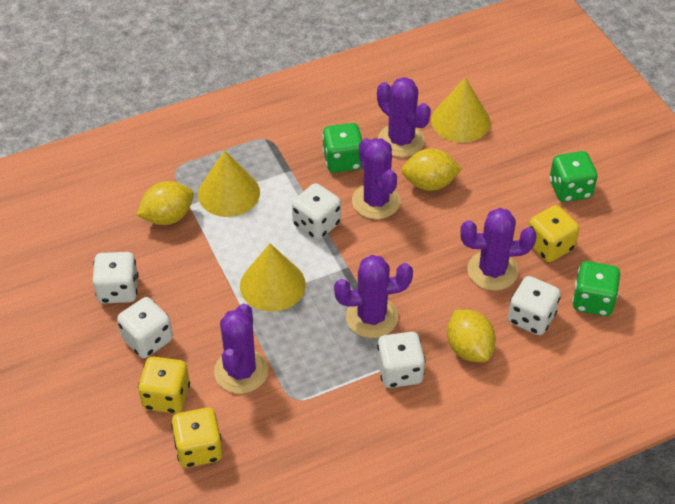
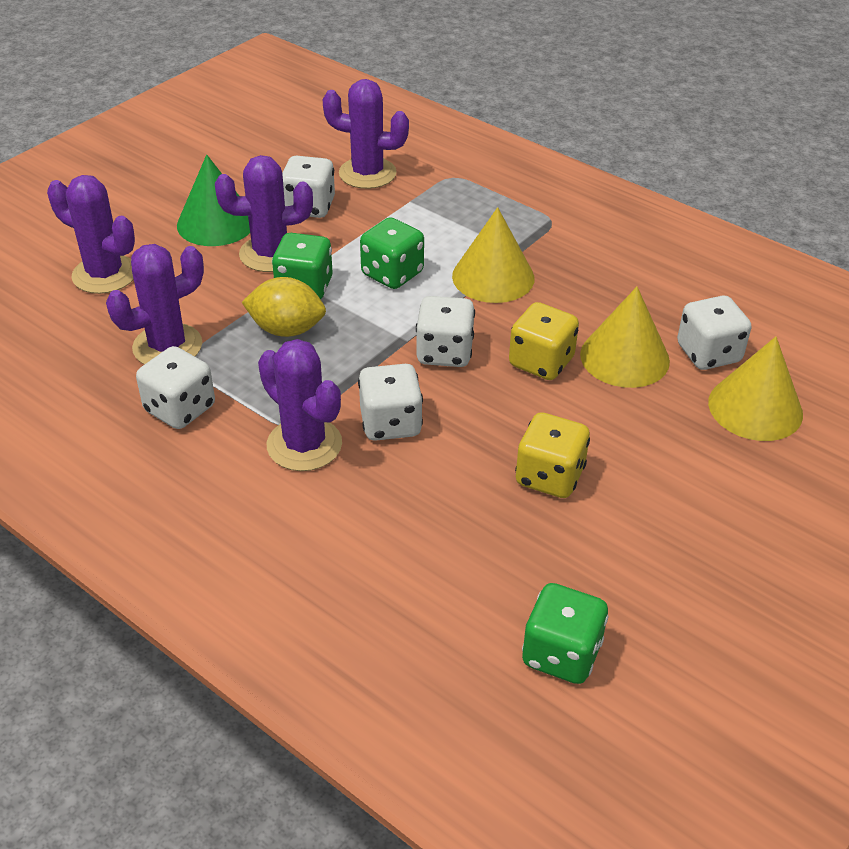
green cone: none = 0 -> [177,155,250,246] = 1
yellow dice: [138,356,190,414] [171,407,223,468] [528,205,579,262] = 3 -> [509,302,579,380] [515,412,590,498] = 2
yellow lemon: [136,181,194,225] [401,148,462,191] [447,310,496,362] = 3 -> [242,277,326,337] = 1

